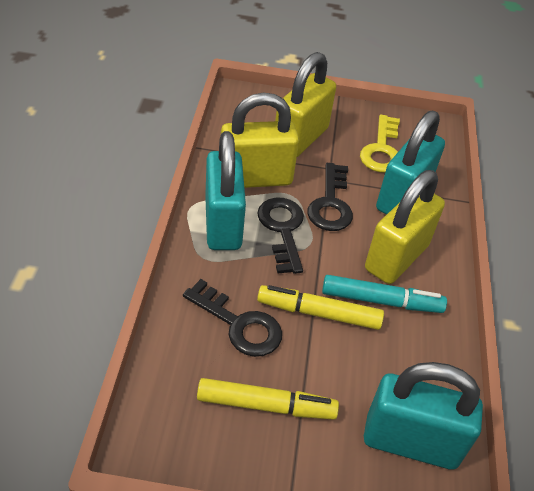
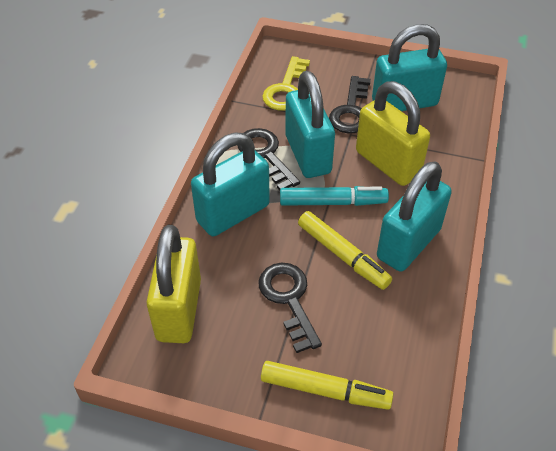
turquoise padlock: [205,131,246,250] [364,362,483,470] [376,111,445,215] = 3 -> [191,133,270,236] [285,71,335,178] [372,24,447,111] [377,161,452,272] = 4
yellow padlock: [221,92,299,188] [275,52,336,157] [365,170,445,284] = 3 -> [146,225,201,343] [356,81,430,186] = 2

